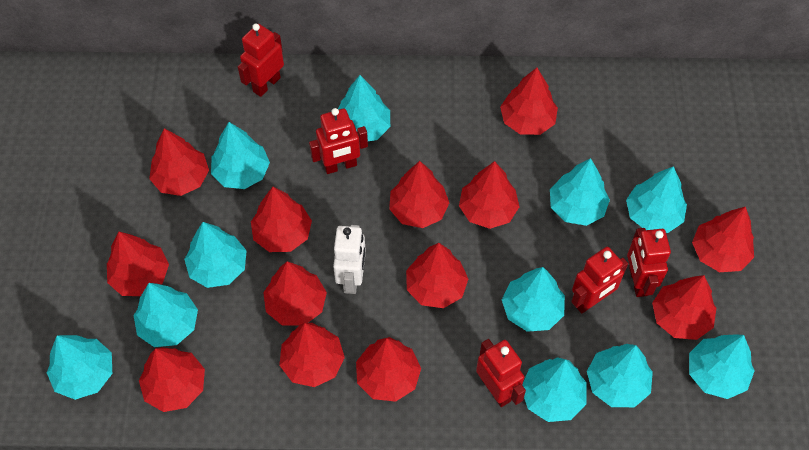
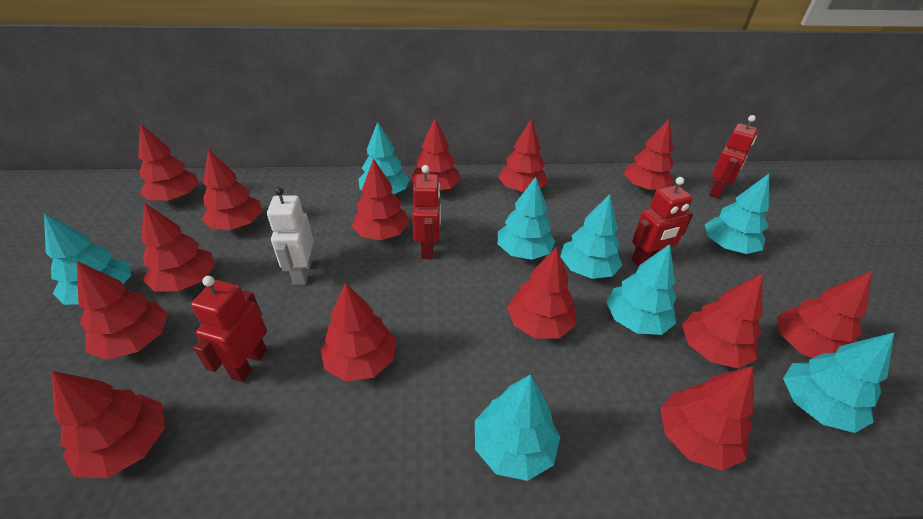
red robot: [238,24,284,97] [309,108,368,174] [476,339,526,407] [571,247,628,313] [627,228,671,297] = 5 -> [191,276,267,382] [412,165,441,259] [632,177,693,266] [709,115,758,198] = 4
red tree: [107,232,169,296] [139,347,205,412] [149,128,209,196] [251,187,312,252] [263,261,327,325] [279,323,345,387] [356,337,421,402] [389,161,449,228] [406,243,468,308] [459,161,519,229] [500,68,558,135] [652,275,716,340] [692,207,754,272] = 13 -> [52,371,165,478] [77,261,168,360] [138,123,199,201] [141,202,215,292] [202,149,262,230] [320,283,396,382] [352,158,409,240] [410,118,461,191] [498,119,548,192] [507,247,576,338] [624,119,674,191] [660,366,754,471] [682,273,763,369] [777,271,872,358] = 14
turquoise tree: [47,335,112,400] [134,283,198,347] [184,222,247,288] [211,122,270,189] [338,75,390,141] [502,267,565,332] [522,357,587,422] [550,158,610,226] [587,344,653,407] [626,166,687,233] [689,334,754,399] = 11 -> [44,213,131,305] [359,121,409,195] [475,374,560,481] [498,177,556,260] [560,194,622,279] [606,244,676,335] [705,174,769,254] [783,332,894,433] = 8

